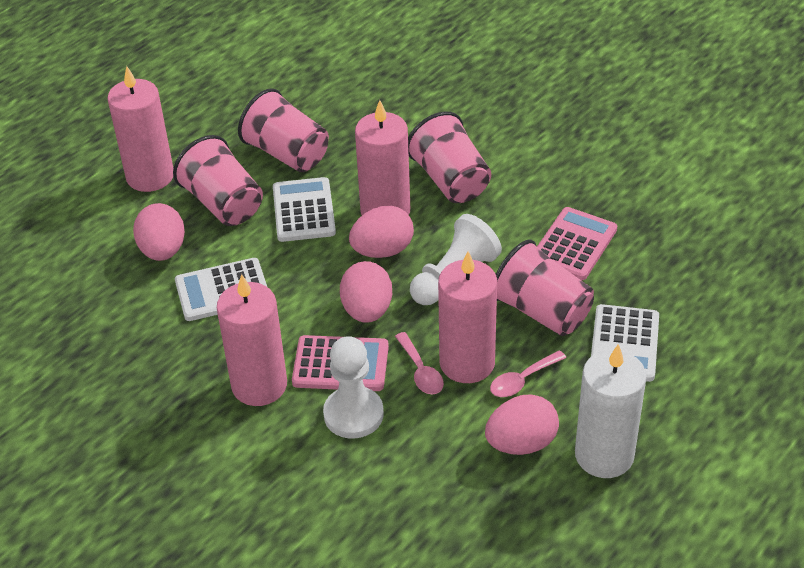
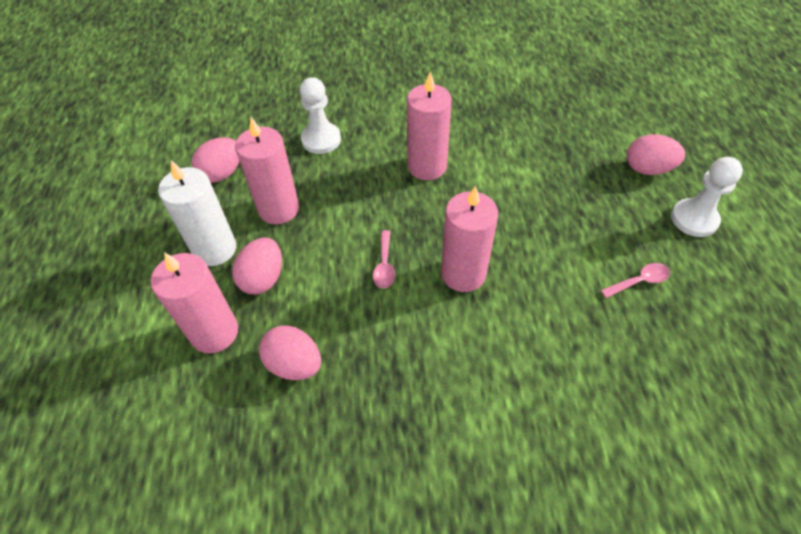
pink calculator: [292,335,389,391] [537,207,617,280] = 2 -> none = 0
pink cup: [173,135,263,226] [238,88,329,172] [408,112,491,203] [496,240,594,336] = 4 -> none = 0
white calculator: [175,258,267,321] [273,177,336,242] [591,304,659,382] = 3 -> none = 0

